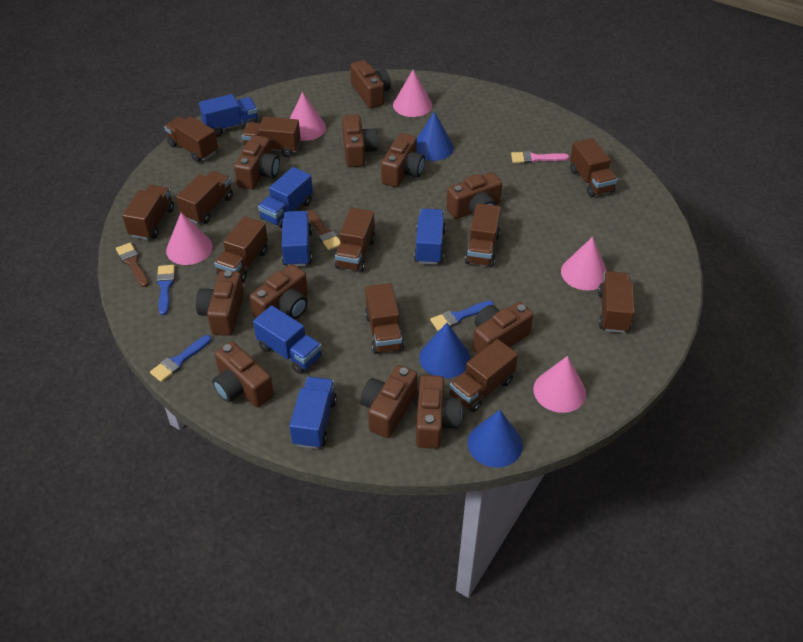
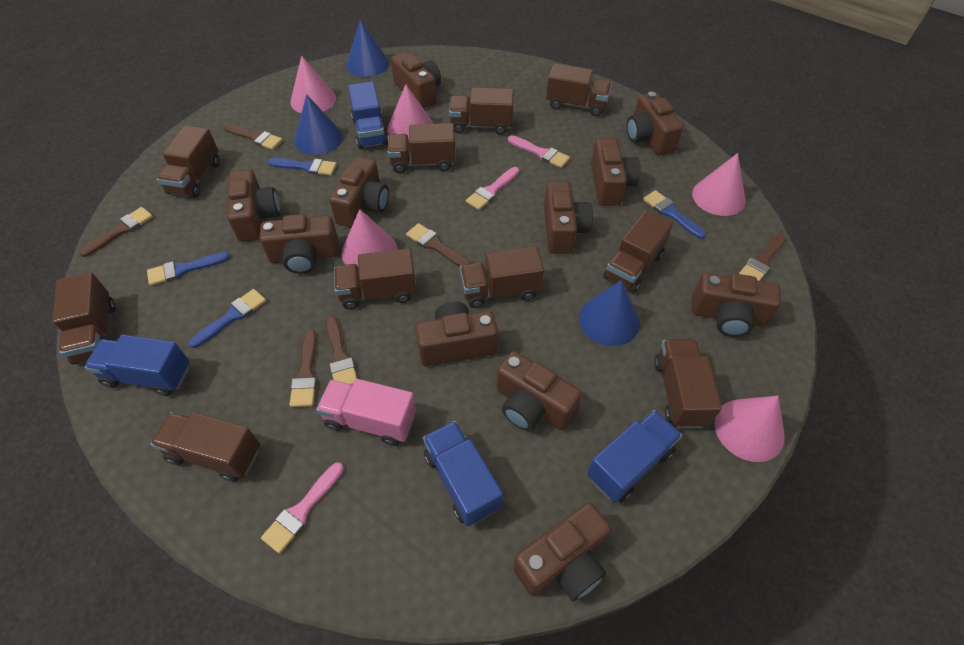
blue brush: [150,335,211,382] [156,265,175,315] [430,301,494,331] = 3 -> [147,252,230,286] [188,289,266,348] [268,158,337,176] [643,190,706,239] = 4
blue truck: [199,94,258,137] [253,305,322,374] [258,167,313,228] [282,211,312,267] [290,377,337,449] [414,209,446,265] = 6 -> [84,335,190,396] [348,82,388,149] [423,421,503,526] [587,410,682,502] = 4
brown brush: [116,243,149,287] [307,209,340,250] = 2 -> [79,207,153,257] [223,124,282,150] [290,330,317,407] [326,316,357,385] [406,223,470,267] [739,234,786,281] = 6
brown truck: [122,185,174,240] [164,116,218,162] [176,171,233,224] [214,216,268,283] [242,117,301,157] [334,208,375,272] [365,283,404,354] [450,339,518,412] [465,203,501,267] [570,138,618,197] [598,271,634,333] = 11 -> [52,272,116,364] [150,412,260,482] [157,126,220,198] [334,249,417,309] [388,123,456,173] [449,87,514,135] [460,246,544,308] [546,63,612,116] [603,210,673,293] [654,339,722,428] = 10
pink brush: [511,151,569,163] = 1 -> [261,462,344,554] [466,167,519,210] [508,135,570,168] = 3
pink truck: none = 0 -> [316,379,416,446] = 1

